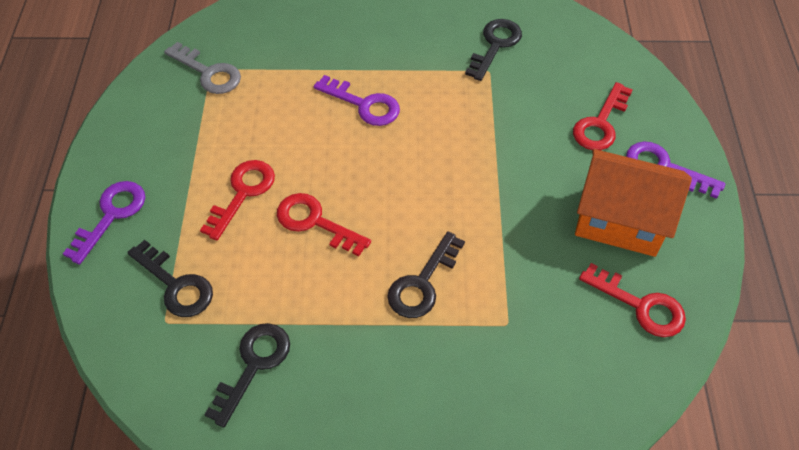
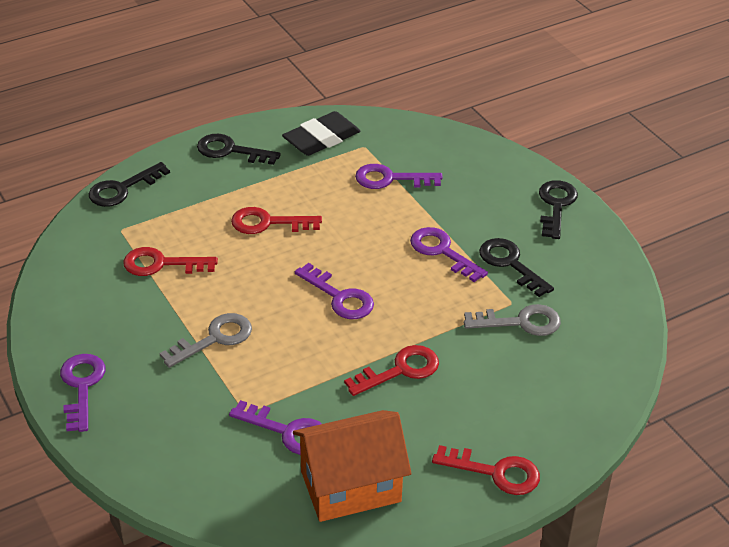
black eraser: none = 0 -> [282,111,360,156] = 1
grey key: [164,42,241,94] = 1 -> [159,313,252,368] [464,304,561,336] = 2
purple key: [63,181,145,264] [313,75,400,126] [626,141,726,199] = 3 -> [60,354,105,432] [229,400,322,455] [295,263,374,319] [355,164,443,189] [410,227,488,282] = 5

